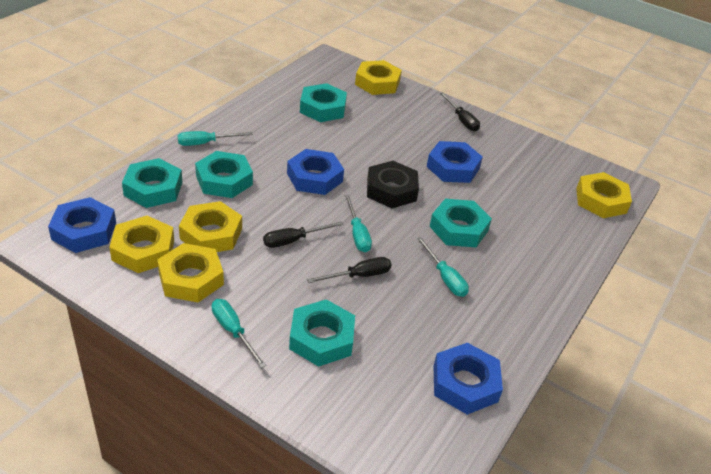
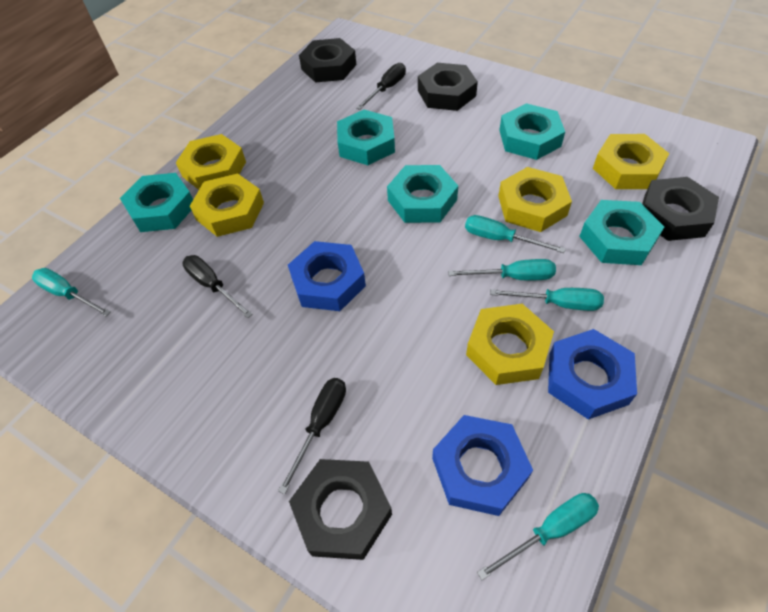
black nut: [367,161,419,208] = 1 -> [289,459,392,560] [299,38,356,82] [418,63,478,111] [642,177,719,241] = 4
blue nut: [48,197,116,253] [287,149,344,195] [427,141,483,183] [434,343,503,415] = 4 -> [288,241,366,311] [432,415,533,516] [548,329,637,420] = 3
turquoise screwdriver: [178,131,253,146] [212,299,267,368] [345,195,372,252] [416,237,469,297] = 4 -> [32,268,111,317] [448,259,556,280] [465,215,566,253] [477,493,599,580] [490,288,604,311] = 5

